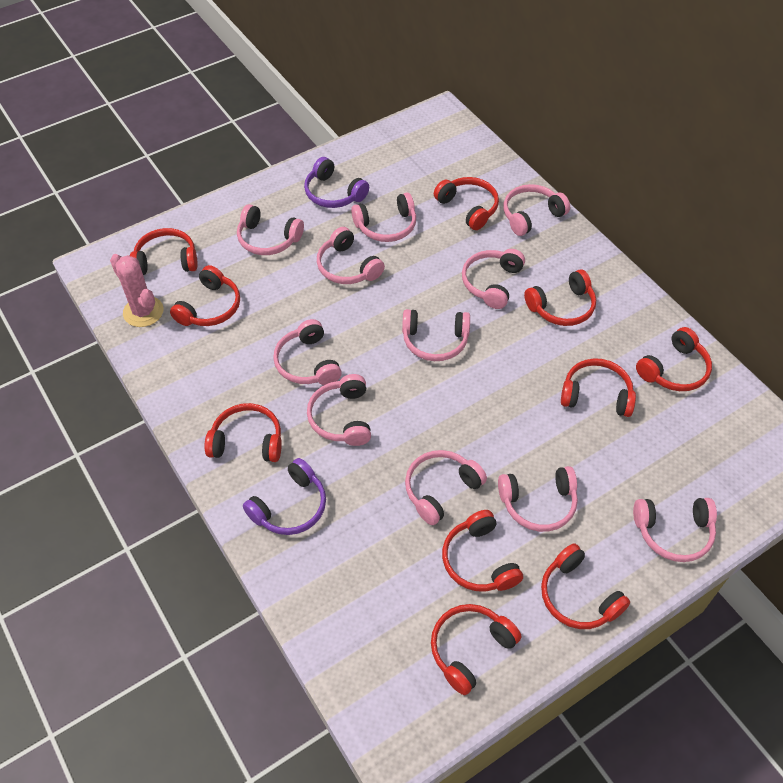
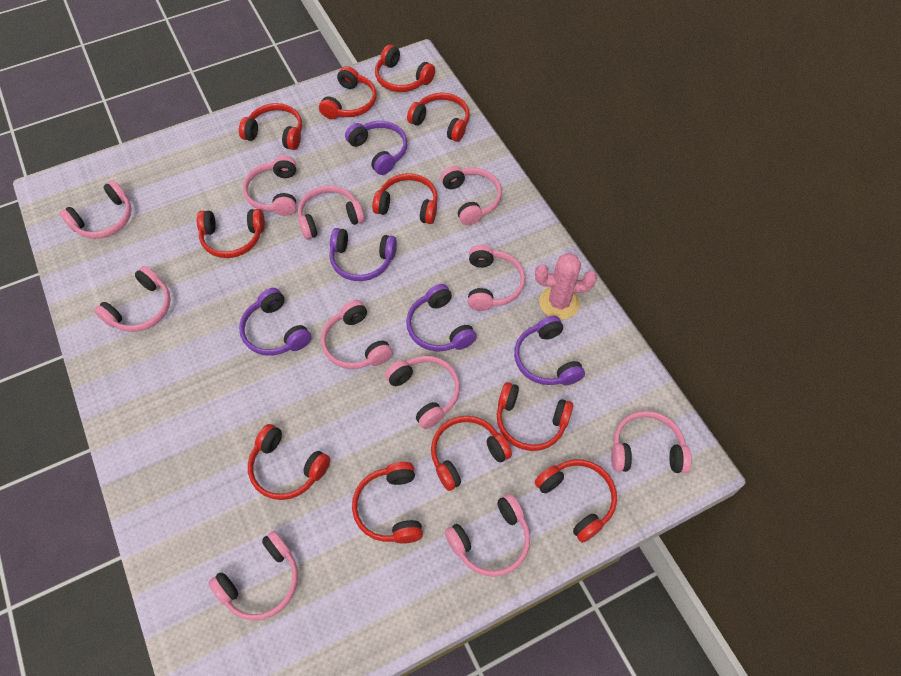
purple headphones: [243,458,326,535] [304,157,369,208] = 2 -> [239,288,311,356] [329,228,397,281] [345,121,407,175] [406,284,477,352] [514,316,585,385] = 5
red headphones: [130,228,198,275] [170,265,240,326] [204,403,282,462] [431,604,521,695] [434,177,499,230] [442,510,523,592] [524,269,596,326] [541,543,630,629] [561,358,636,417] [636,327,712,391] = 10 -> [197,209,265,258] [239,103,302,150] [248,424,330,500] [319,66,377,119] [352,462,423,544] [372,173,438,224] [375,45,435,92] [407,92,470,142] [431,416,512,491] [497,382,573,451] [535,459,617,543] = 11

